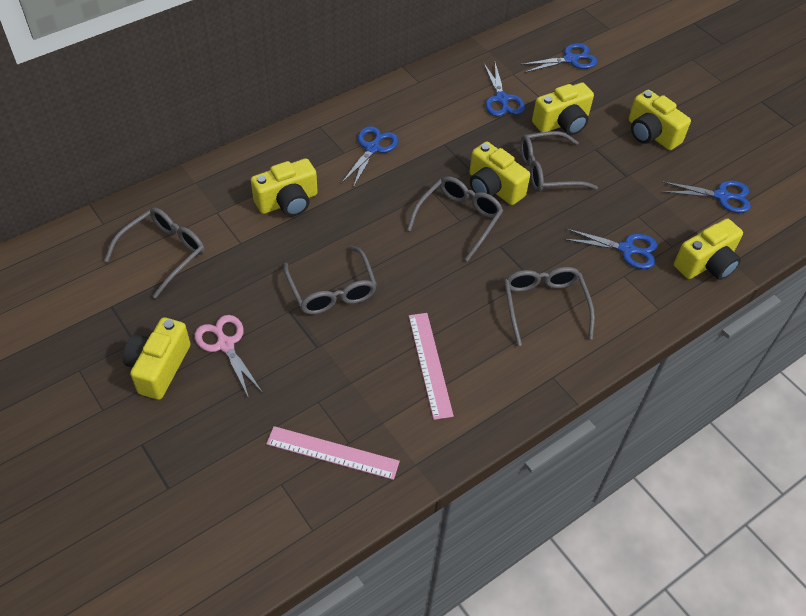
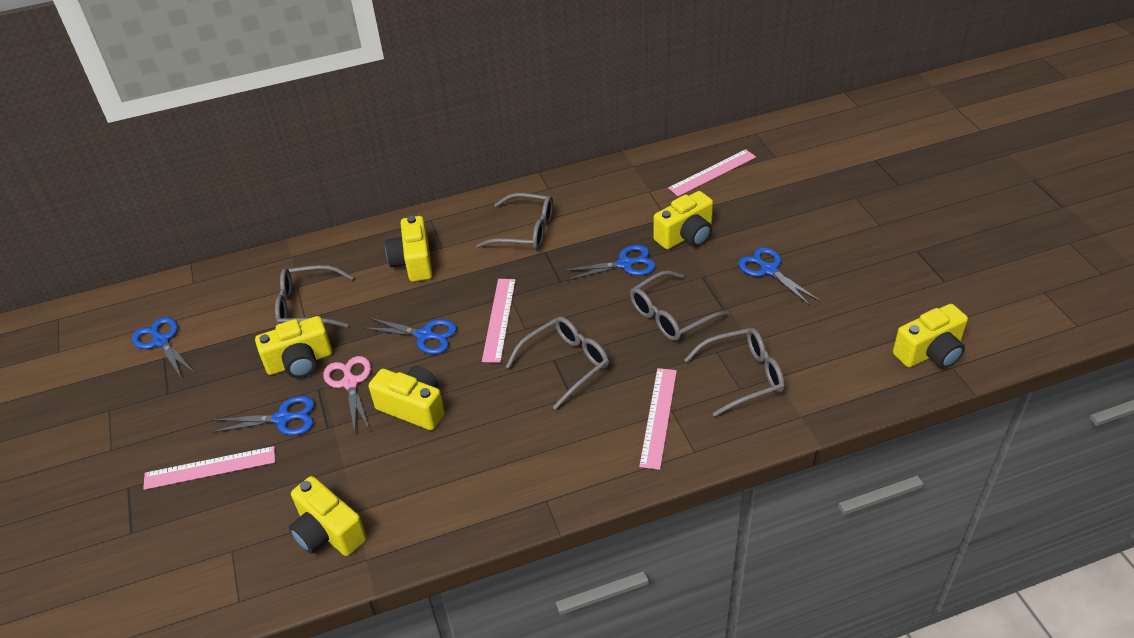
pink ruler: [266,426,400,480] [409,313,454,420] = 2 -> [143,446,275,490] [482,279,516,363] [639,368,677,470] [668,149,756,196] = 4

